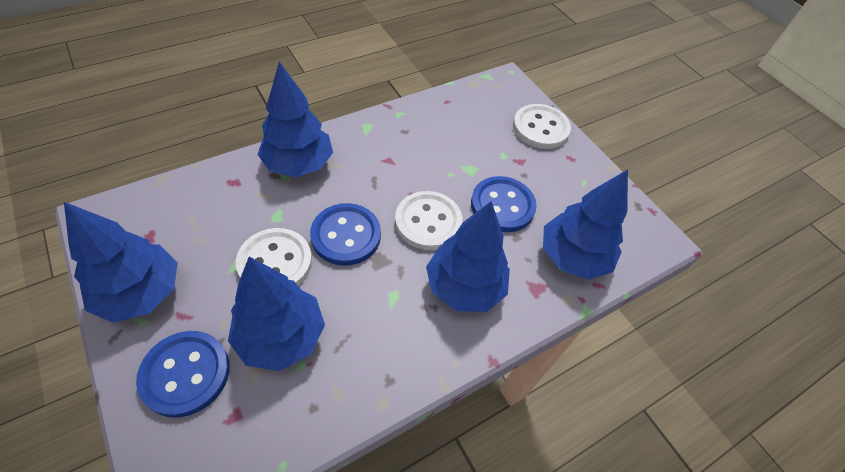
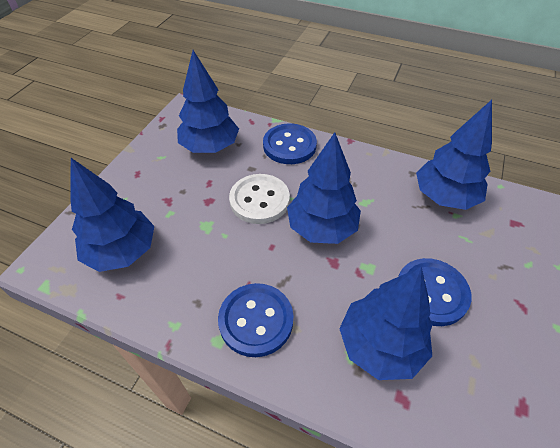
white button: [236,228,312,286] [395,191,462,250] [513,104,571,149] = 3 -> [229,174,290,224] = 1

